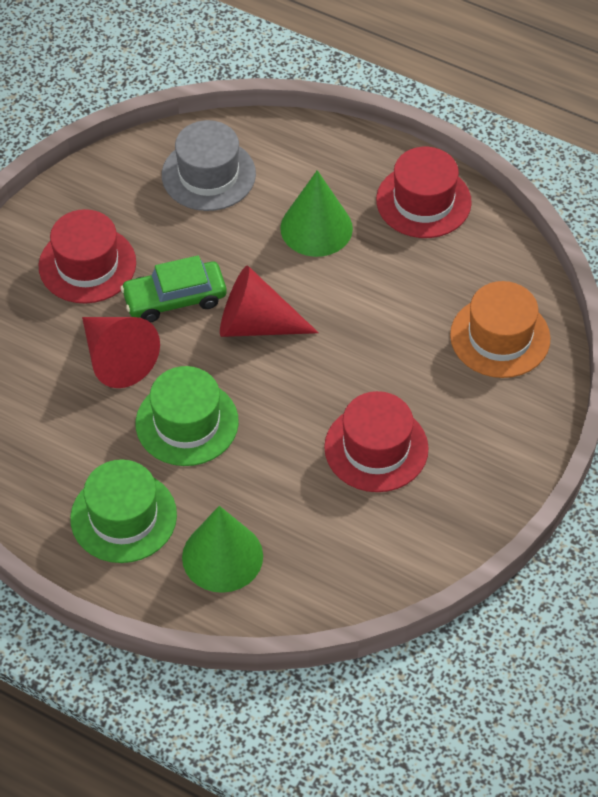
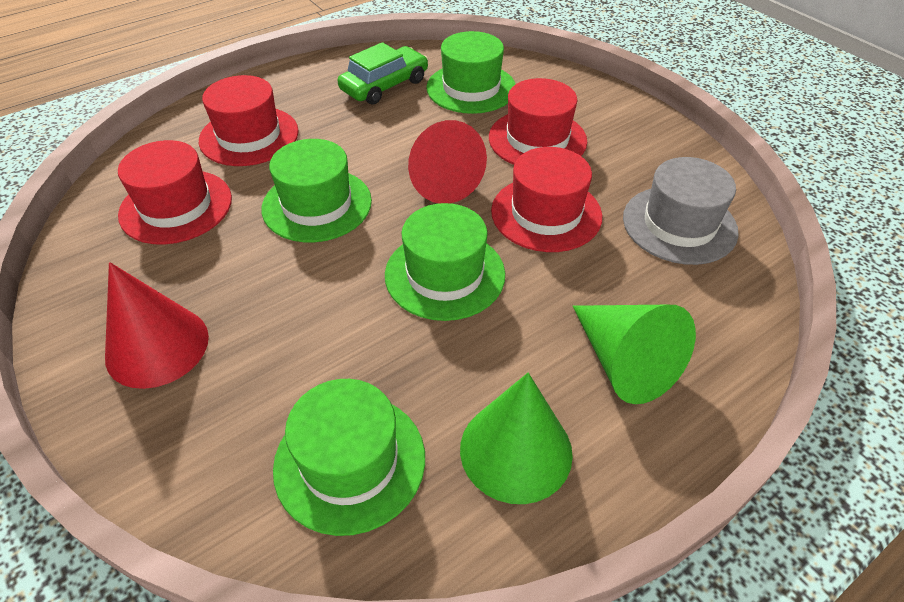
green hat: [70,459,177,563] [136,366,239,466] = 2 -> [262,139,372,242] [273,379,425,536] [385,203,505,321] [426,31,515,114] = 4
orange hat: [450,281,550,378] = 1 -> none = 0
red hat: [39,209,136,304] [324,391,429,492] [376,147,472,238] = 3 -> [118,140,232,244] [199,75,299,166] [489,78,587,165] [491,147,602,252] = 4

